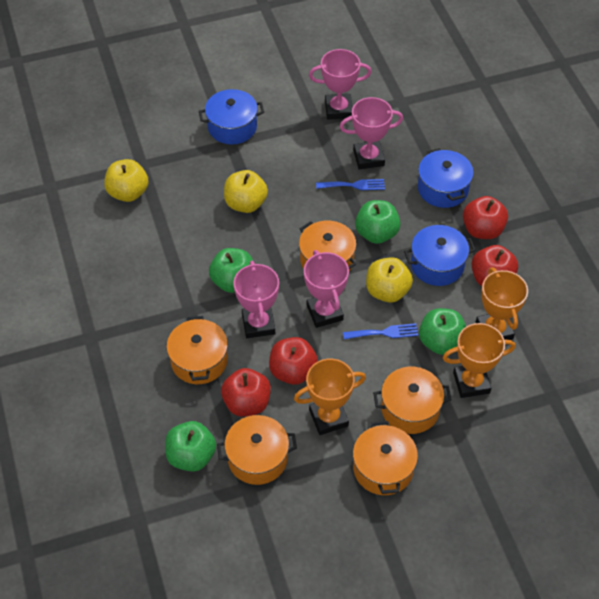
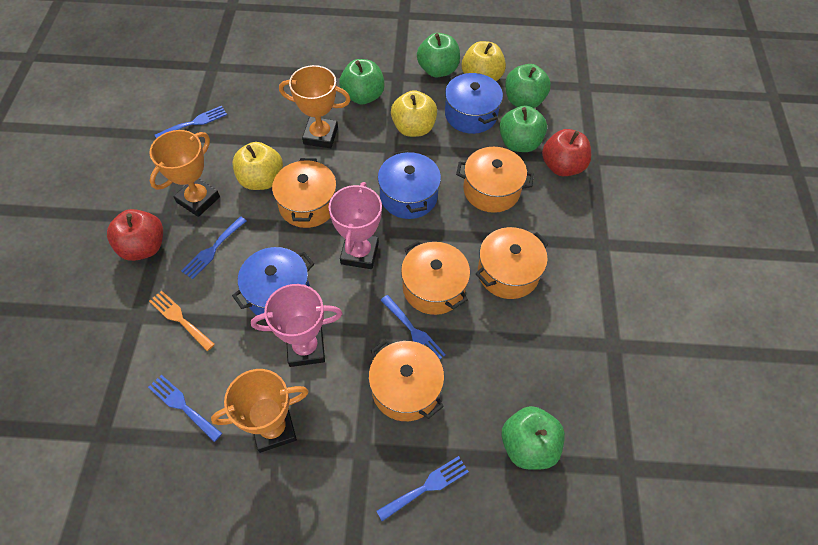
blue fork: [316,179,385,190] [343,323,418,339] = 2 -> [148,375,222,442] [155,106,227,138] [181,216,247,279] [376,456,469,521] [380,295,446,359] = 5
green apple: [165,421,216,472] [209,248,253,293] [355,200,400,244] [419,308,466,355] = 4 -> [339,59,385,105] [417,33,460,77] [499,106,547,152] [501,406,565,470] [505,64,551,108] = 5
orange fork: none = 0 -> [149,291,215,351] = 1
pink trophy: [233,261,279,338] [304,250,349,328] [309,49,371,120] [340,97,403,169] = 4 -> [251,284,342,367] [329,182,382,269] = 2
red apple: [221,368,271,416] [269,337,318,385] [463,196,508,239] [471,245,518,286] = 4 -> [107,209,163,261] [542,129,591,176] = 2

